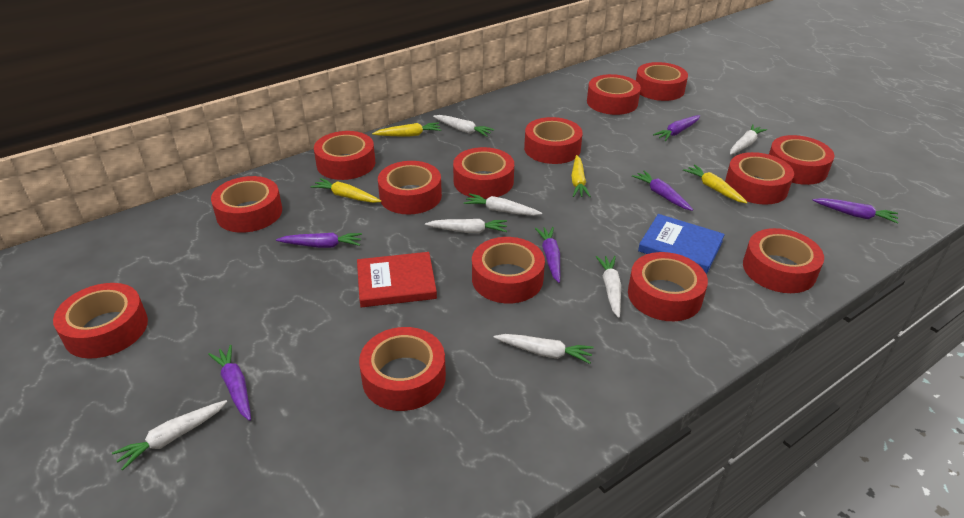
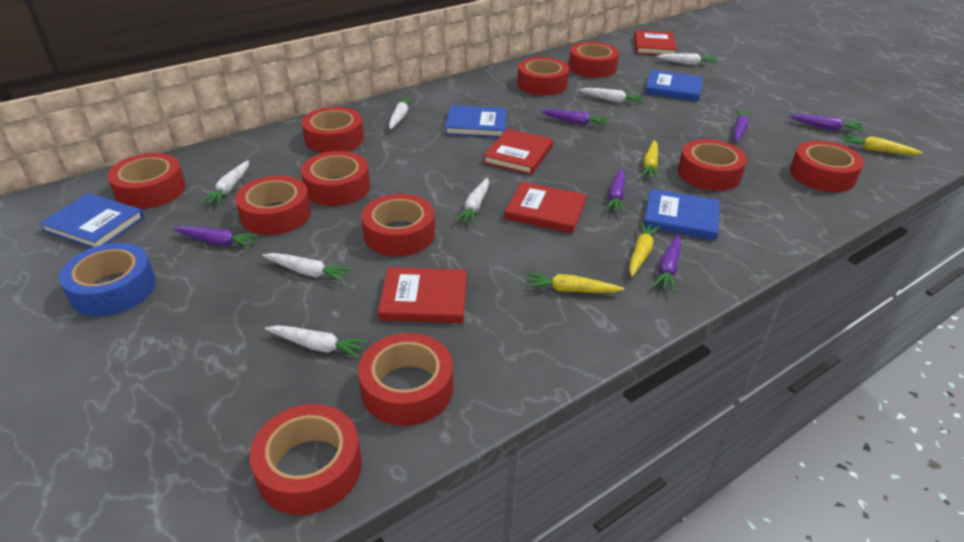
blue book: [638,214,725,274] = 1 -> [39,193,144,248] [445,105,507,138] [643,189,720,240] [645,70,703,101] = 4
blue tape: none = 0 -> [59,243,156,316] = 1
red book: [357,252,437,307] = 1 -> [378,267,467,323] [483,129,553,175] [504,182,587,233] [634,30,677,55] = 4
red tape: [53,283,148,359] [211,176,282,233] [314,131,375,180] [359,327,446,411] [378,161,442,214] [453,147,514,199] [472,237,545,303] [524,117,583,164] [587,74,641,115] [628,252,708,321] [636,62,688,101] [725,152,794,205] [743,228,824,293] [769,135,834,185] = 14 -> [107,153,186,209] [235,175,311,235] [249,404,362,515] [301,151,370,206] [302,107,364,153] [358,333,453,426] [362,194,435,257] [517,57,569,96] [569,42,619,78] [678,139,747,191] [790,141,864,192] = 11

